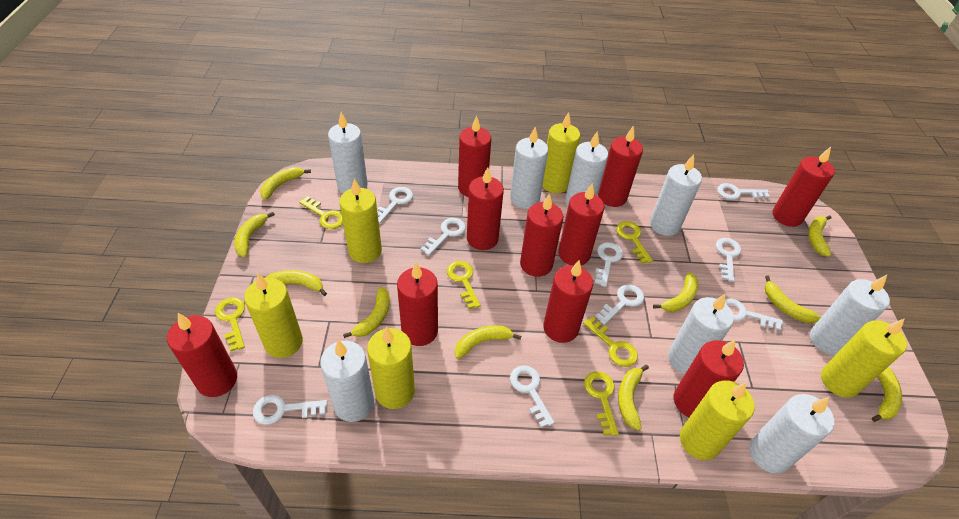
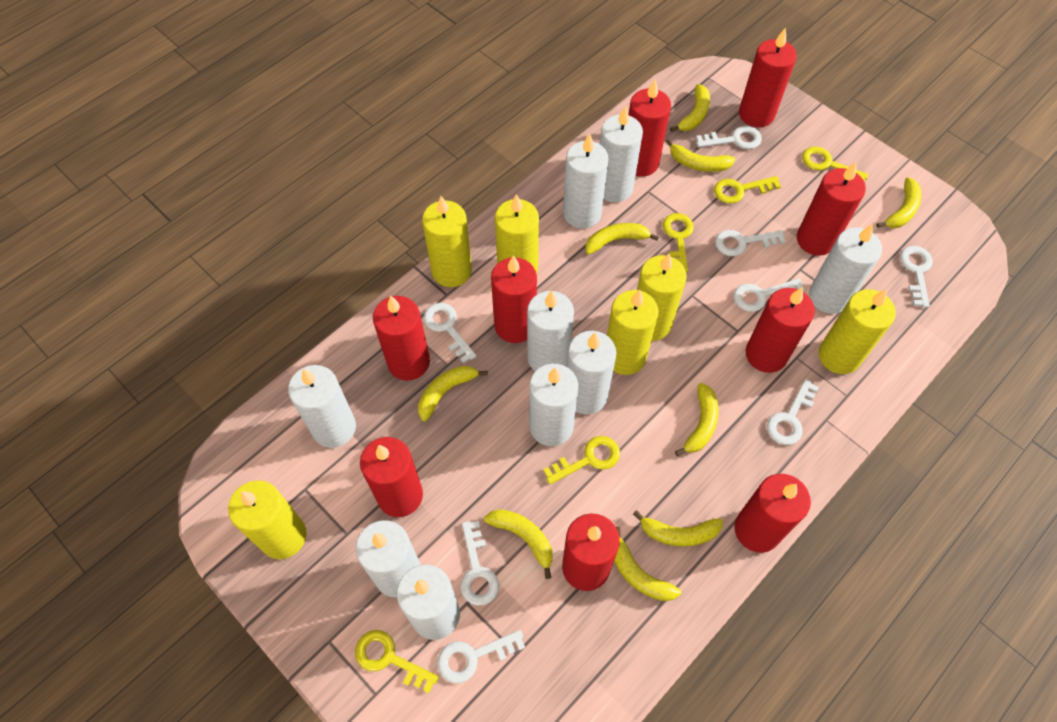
red candle: [167,313,237,397] [397,262,438,346] [458,115,491,197] [467,167,504,250] [520,193,563,277] [543,260,593,343] [558,183,604,265] [598,125,643,207] [674,340,744,417] [772,147,835,227] = 10 -> [360,437,423,517] [373,296,430,381] [491,255,537,343] [562,513,620,591] [629,79,671,177] [734,474,811,553] [739,27,797,127] [746,287,815,373] [797,162,866,256] = 9
white candle: [320,340,374,422] [328,112,368,193] [510,127,548,209] [565,131,608,206] [650,155,702,236] [668,294,734,374] [749,394,834,474] [810,275,890,355] = 8 -> [288,365,356,448] [355,520,421,598] [397,565,460,640] [527,290,574,371] [529,364,578,446] [563,133,609,228] [567,331,616,415] [600,106,643,202] [809,224,882,314] = 9
white key: [253,395,327,425] [377,187,413,223] [421,218,466,256] [510,365,554,428] [595,242,623,287] [595,284,644,325] [716,238,741,282] [717,183,770,200] [725,299,783,330] = 9 -> [424,303,477,363] [437,630,525,683] [460,521,499,606] [696,126,762,149] [715,230,786,256] [733,279,805,312] [767,379,819,445] [900,246,933,308] = 8
yellow banana: [234,212,275,257] [260,167,311,200] [265,270,327,296] [343,287,390,338] [455,325,521,359] [618,365,649,430] [653,272,699,312] [765,276,821,323] [808,215,831,257] [872,367,902,422] = 10 -> [418,366,488,422] [484,509,553,579] [585,223,659,255] [614,527,681,601] [633,510,723,547] [666,139,735,172] [670,84,710,132] [675,383,719,456] [876,177,921,228] = 9
yellow key: [215,297,245,351] [299,196,343,229] [447,261,481,309] [583,317,638,367] [584,371,619,436] [616,221,653,264] = 6 -> [355,630,439,693] [543,436,620,485] [662,213,694,272] [714,176,781,204] [802,146,869,180] = 5

